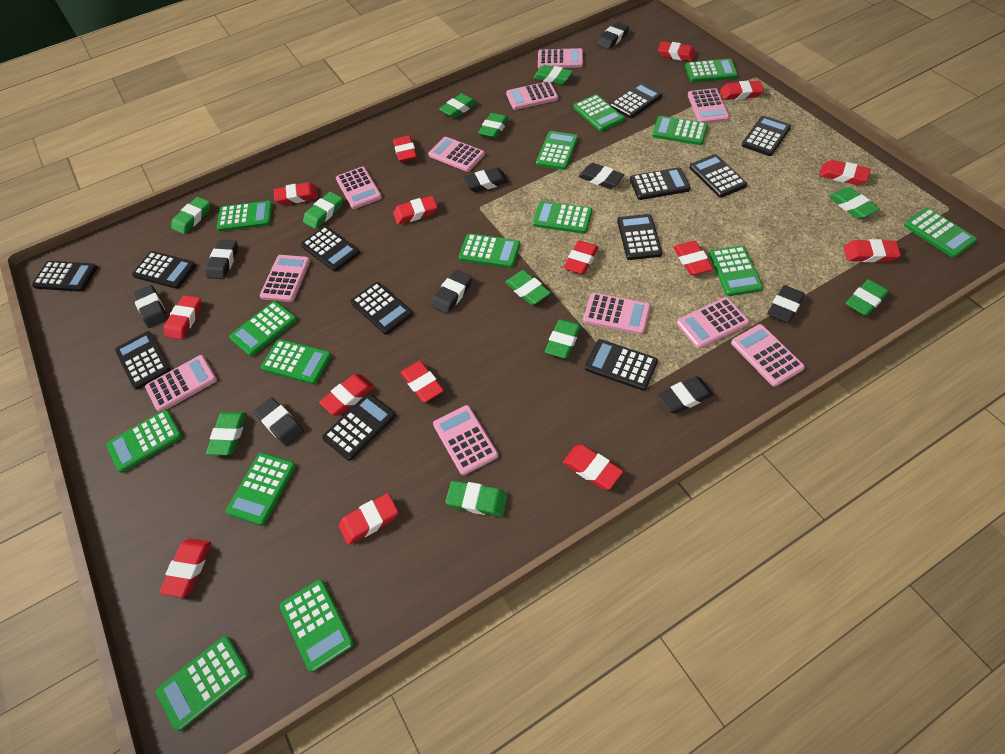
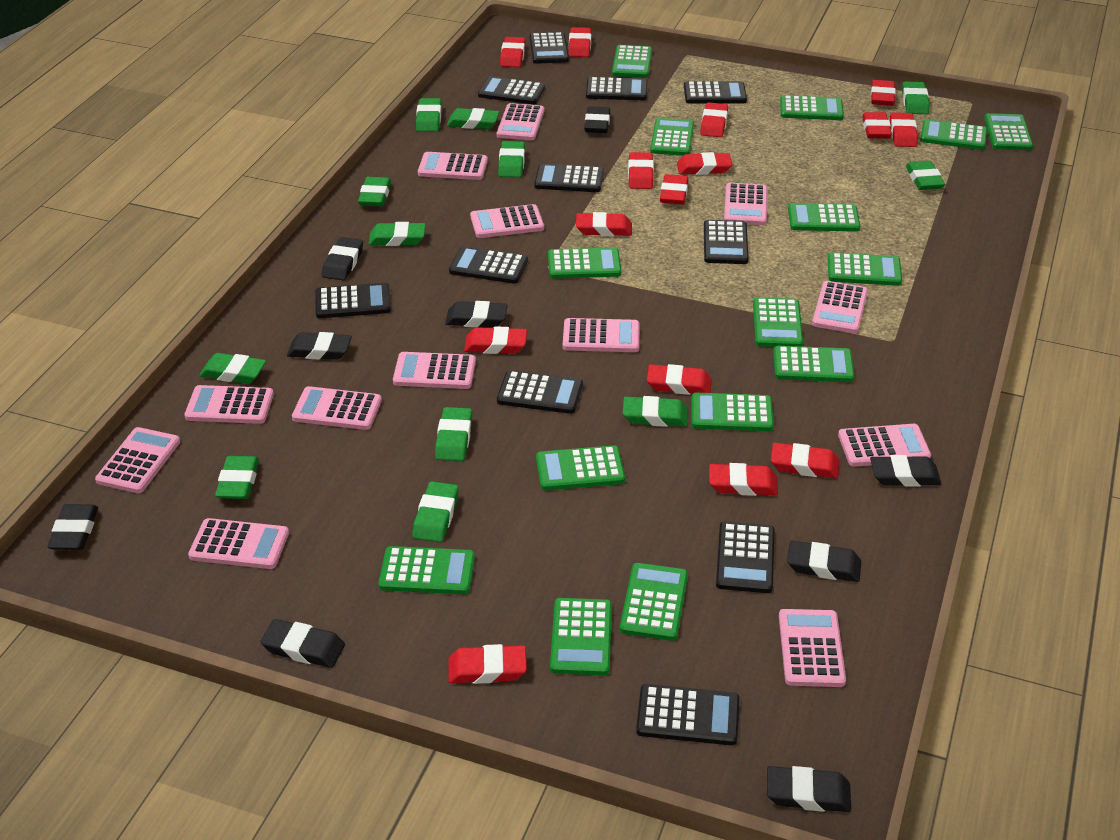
black calculator: [32,261,98,292] [115,331,171,390] [132,251,196,289] [301,226,360,272] [322,393,396,461] [350,282,413,334] [585,339,658,391] [610,83,662,118] [617,214,662,260] [630,167,690,200] [689,154,747,198] [742,116,791,156] = 12 -> [315,283,391,318] [449,246,528,284] [478,76,545,104] [497,370,583,414] [530,32,569,64] [535,163,604,192] [586,77,647,100] [636,684,739,745] [684,81,747,103] [704,220,749,264] [716,521,774,593] = 11
green eraser: [171,197,210,234] [206,412,247,455] [303,192,343,229] [439,93,477,118] [446,481,508,517] [478,113,509,139] [505,270,551,305] [533,65,573,85] [545,319,581,358] [829,187,879,219] [846,279,889,316] = 11 -> [199,353,266,384] [215,456,259,499] [358,177,391,206] [369,222,426,246] [412,481,459,542] [416,98,442,132] [435,407,472,461] [447,108,499,129] [498,141,525,177] [623,396,688,427] [902,81,930,114] [906,161,945,190] = 12
pink calculator: [145,355,217,412] [260,255,310,302] [336,167,382,209] [428,137,485,172] [433,405,498,475] [506,81,558,110] [538,48,583,69] [583,293,650,335] [677,297,749,349] [688,88,729,123] [731,324,805,387] = 11 -> [95,427,180,493] [185,385,274,424] [188,518,289,569] [292,386,382,430] [393,352,476,389] [418,152,488,180] [470,204,544,238] [497,103,544,140] [563,318,639,352] [724,183,767,225] [779,609,846,687] [812,281,868,333] [838,424,931,467] = 13

